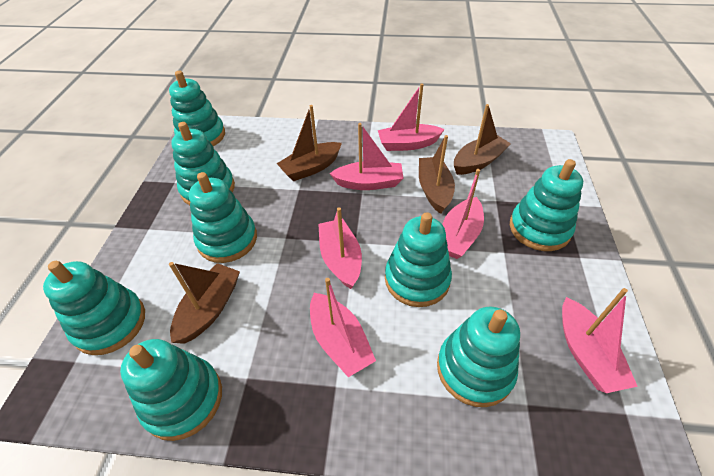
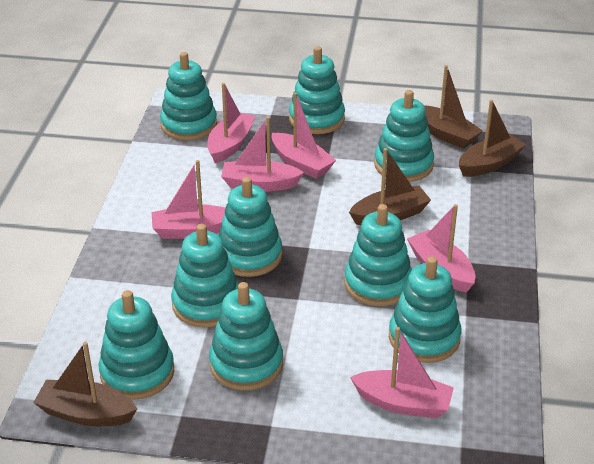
turquoise stacking toy: [43,261,145,355] [120,339,222,441] [169,71,225,146] [171,122,235,205] [189,172,257,263] [385,212,452,307] [437,307,520,407] [510,159,583,251] = 8 -> [98,290,174,400] [160,52,217,141] [171,224,239,328] [209,282,283,391] [219,177,282,277] [289,46,345,134] [344,204,412,306] [374,90,434,182] [389,256,461,363] = 9

